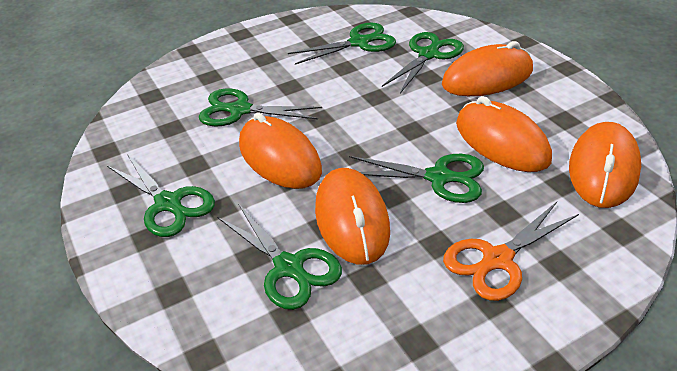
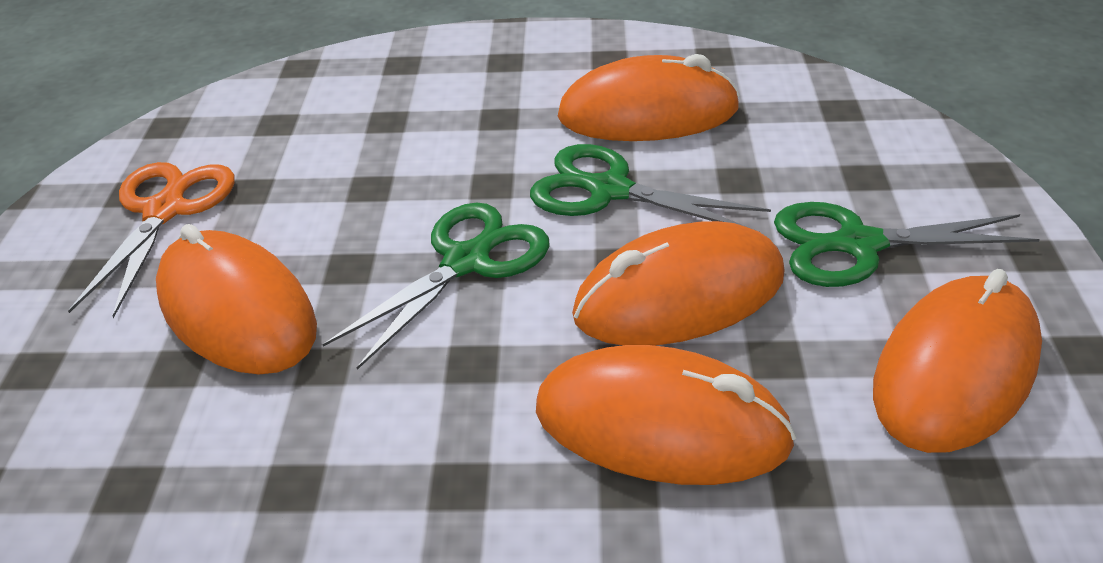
green scissors: [107,154,215,237] [199,88,322,126] [217,203,342,310] [288,23,396,65] [349,154,484,203] [382,32,464,94] = 6 -> [322,203,550,370] [530,144,771,230] [774,202,1040,287] = 3

